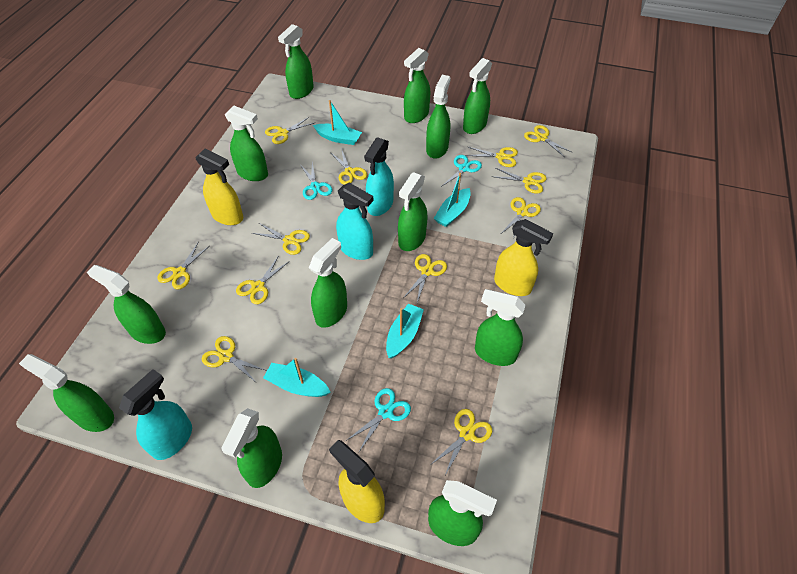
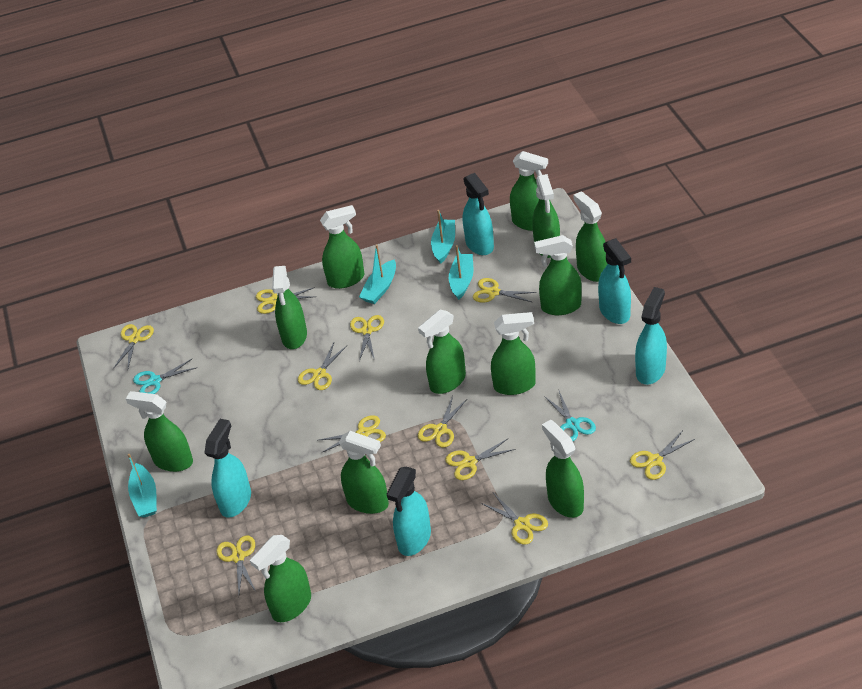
turquoise scissors: [301,162,332,200] [347,388,411,452] [441,155,482,190] = 3 -> [133,359,198,394] [544,391,596,441] = 2
turquoise spray bottle: [119,369,192,460] [336,183,374,260] [364,137,394,216] = 3 -> [204,419,251,518] [387,467,431,556] [463,173,494,255] [598,238,631,324] [635,287,667,385] = 5
yellow scissors: [157,241,209,289] [202,336,267,382] [236,255,290,304] [252,223,310,255] [265,117,314,144] [330,148,367,185] [403,254,447,302] [430,409,492,477] [465,147,518,167] [492,168,547,194] [502,197,541,239] [524,125,573,157] = 12 -> [113,324,154,369] [216,535,256,594] [256,287,315,314] [298,343,347,390] [319,415,386,453] [350,315,384,361] [418,396,467,448] [445,439,516,480] [473,278,536,303] [481,494,548,545] [630,430,695,480] = 11
yellow spray bottle: [195,149,243,225] [329,440,385,523] [494,219,553,296] = 3 -> none = 0

